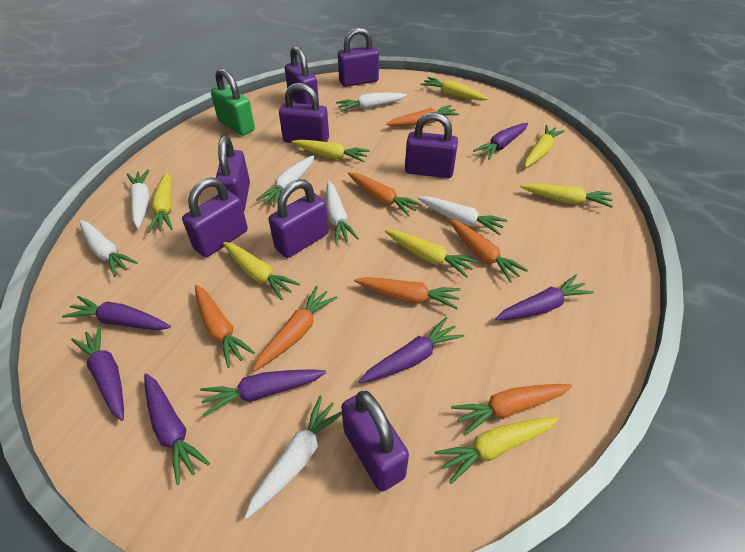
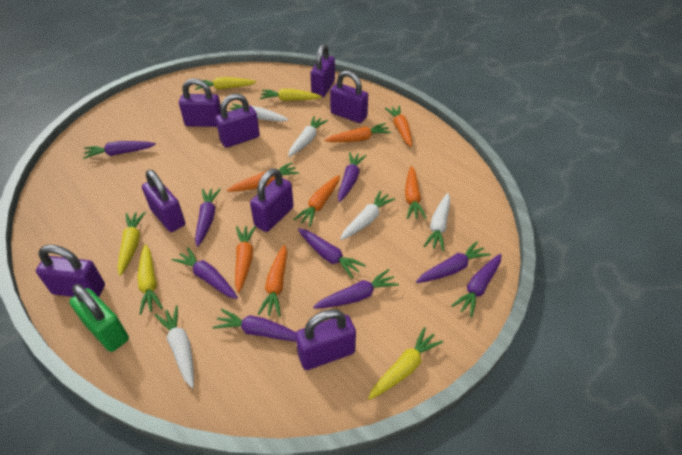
purple carrot: [62,296,171,330] [71,325,124,421] [144,373,210,485] [200,369,326,417] [359,317,464,383] [473,123,528,160] [495,275,594,320] = 7 -> [83,141,156,159] [172,247,238,299] [195,188,221,247] [213,309,296,342] [298,228,366,278] [313,269,399,309] [338,152,367,202] [416,241,491,283] [451,254,502,318] = 9
white carrot: [79,220,138,277] [127,170,149,229] [245,396,342,519] [256,155,314,207] [326,181,359,244] [336,93,407,112] [418,196,507,235] = 7 -> [155,305,194,388] [227,104,289,122] [288,116,328,157] [340,191,396,240] [424,193,450,251] = 5
yellow carrot: [148,172,173,233] [223,242,300,300] [291,139,370,162] [385,230,478,278] [421,77,488,101] [434,417,559,484] [520,183,613,208] [525,125,565,168] = 8 -> [117,212,146,276] [137,244,163,315] [195,77,256,90] [260,89,322,101] [368,327,443,400] = 5

